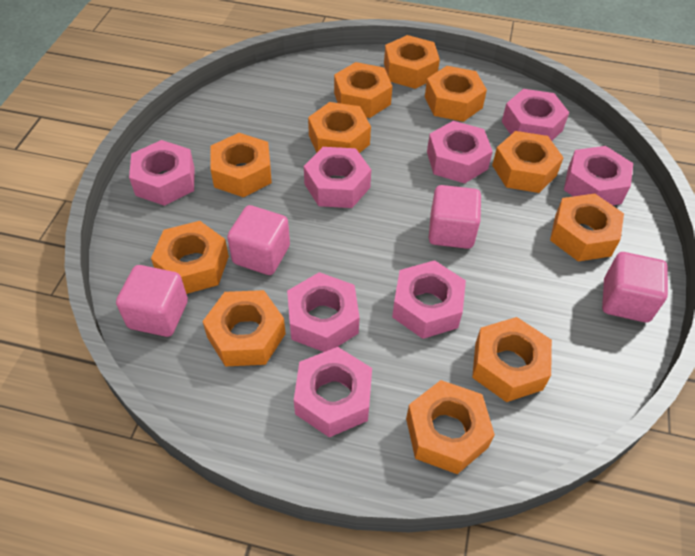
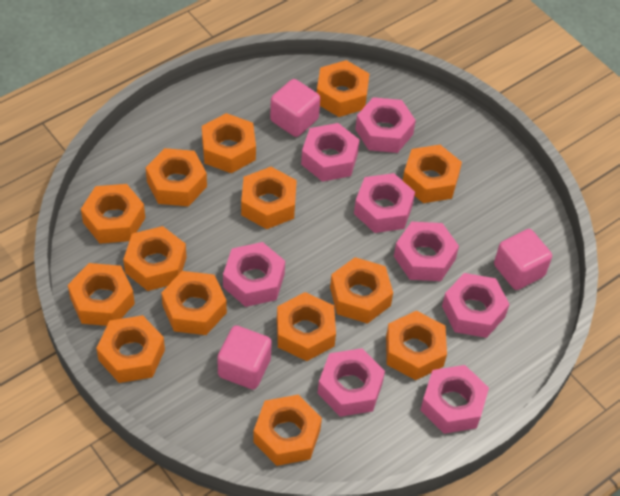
orange nut: [151,221,229,294] [202,290,286,367] [210,133,272,197] [308,102,371,153] [334,62,392,118] [384,35,440,89] [406,380,495,474] [425,66,487,122] [472,317,552,402] [492,131,564,193] [550,194,624,261] = 11 -> [68,263,135,326] [81,184,145,244] [96,315,165,383] [123,226,186,291] [146,148,207,206] [161,271,227,335] [202,113,256,173] [241,167,297,229] [253,395,322,466] [277,292,336,361] [317,60,369,117] [330,257,393,324] [386,311,447,380] [403,145,462,203] = 14
pink cube: [116,265,188,337] [227,205,290,275] [429,185,481,249] [602,252,668,322] = 4 -> [217,325,272,389] [270,79,320,137] [494,229,552,290] = 3

